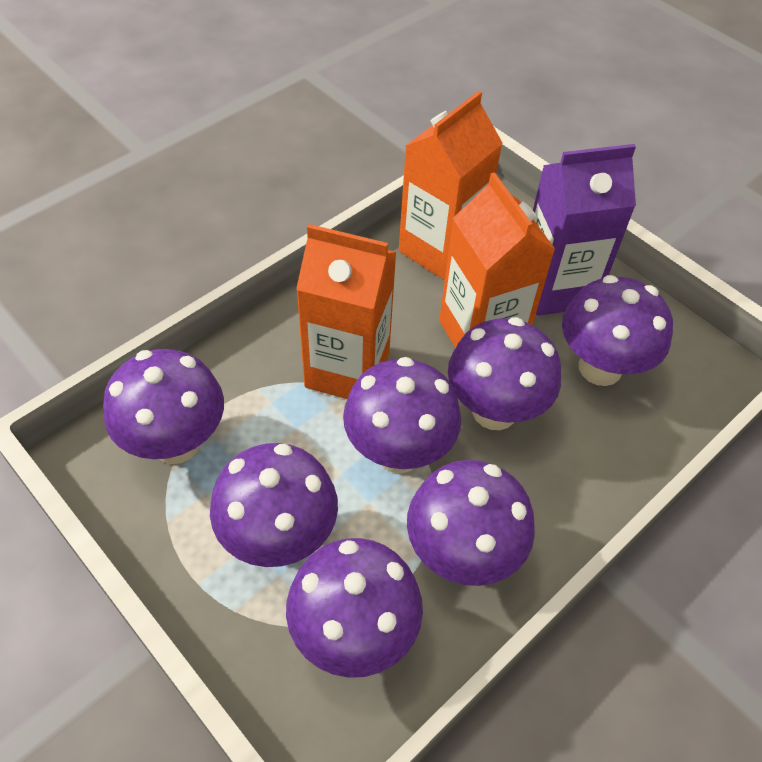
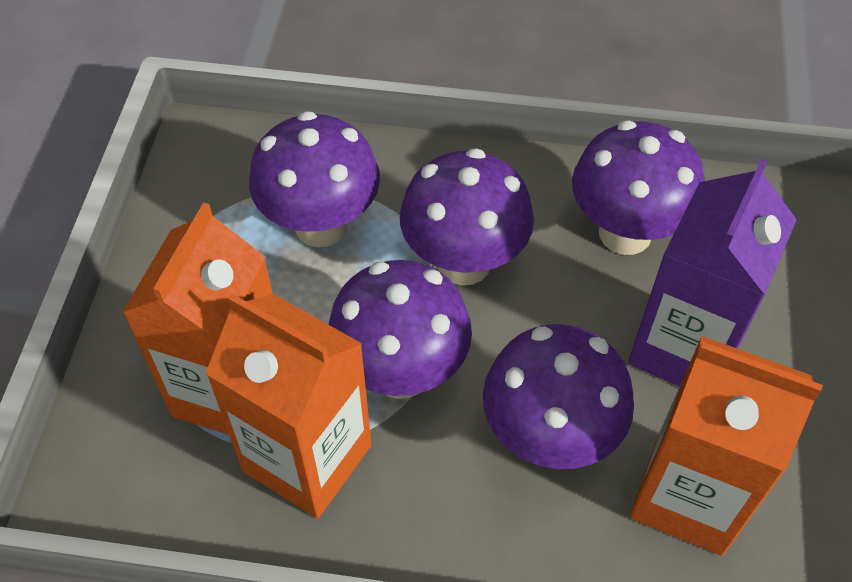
purple mushroom: [103,349,224,464] [210,443,338,567] [286,538,423,678] [343,357,461,473] [407,460,535,586] [448,317,561,430] [562,275,673,386] = 7 -> [249,111,380,247] [328,260,472,399] [400,148,534,285] [483,324,634,469] [572,120,705,255] = 5

